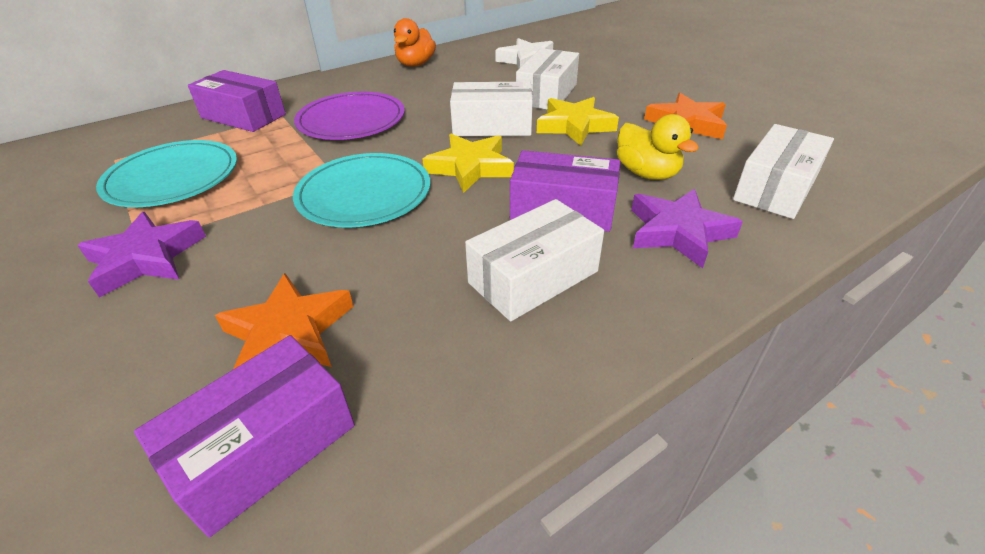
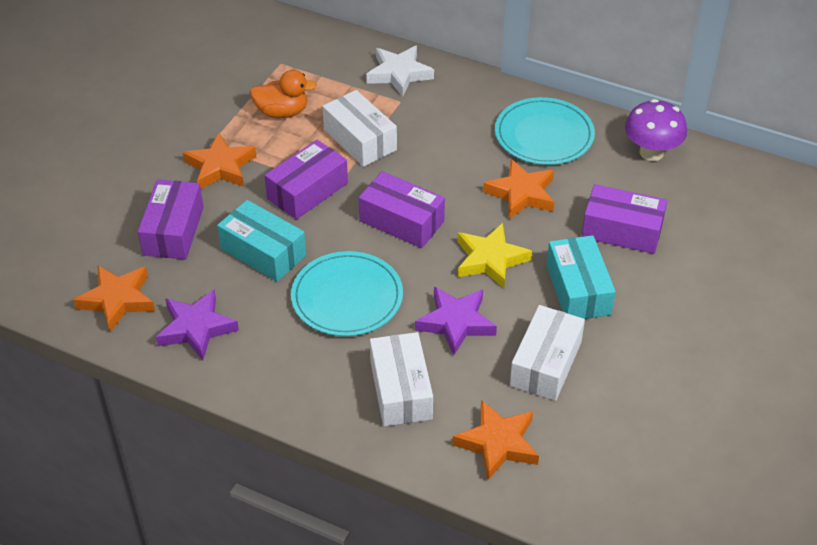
orange star: [215,273,354,369] [644,93,727,139] = 2 -> [73,265,155,332] [183,132,256,189] [452,400,539,481] [483,159,554,219] = 4
purple box: [134,335,355,537] [188,70,286,132] [510,150,620,232] = 3 -> [138,180,203,260] [264,140,348,220] [359,171,445,248] [581,184,667,254] = 4
purple mushroom: none = 0 -> [625,99,687,161] = 1
purple plate: [294,92,405,140] = 1 -> none = 0
turquoise box: none = 0 -> [217,200,306,282] [546,235,615,319] = 2
white box: [450,81,533,136] [465,199,604,321] [516,48,579,110] [733,124,834,219] = 4 -> [322,90,397,167] [370,332,433,426] [510,305,585,401] = 3
yellow duck: [617,114,699,180] = 1 -> none = 0
yellow star: [423,134,514,193] [537,97,619,146] = 2 -> [458,223,532,288] = 1

